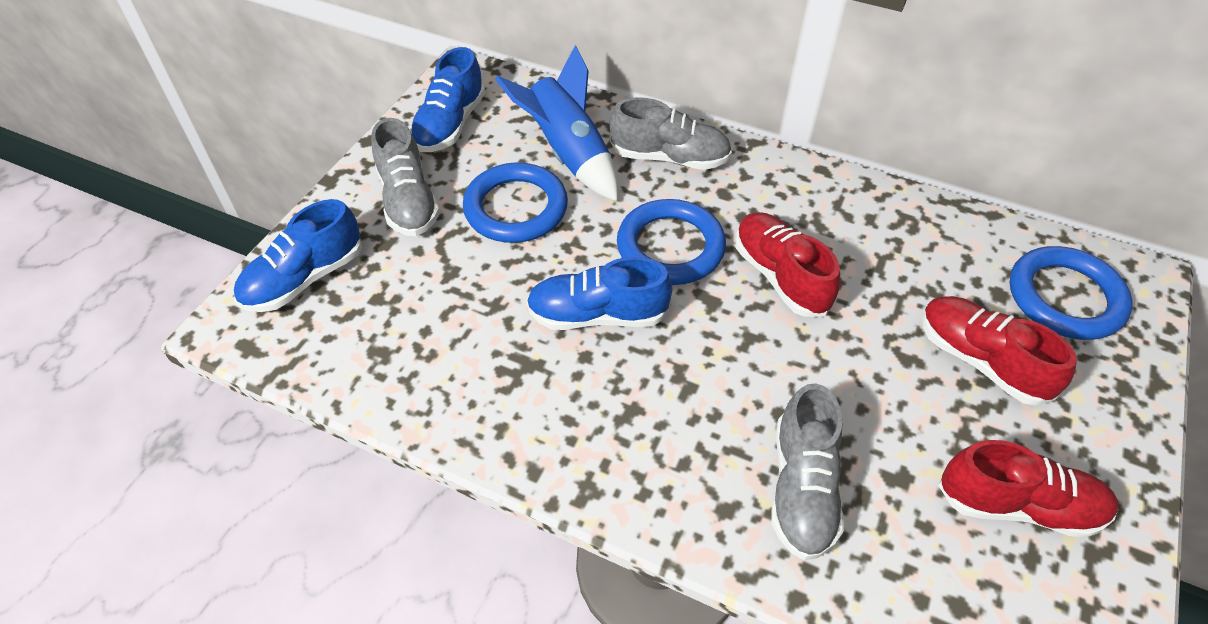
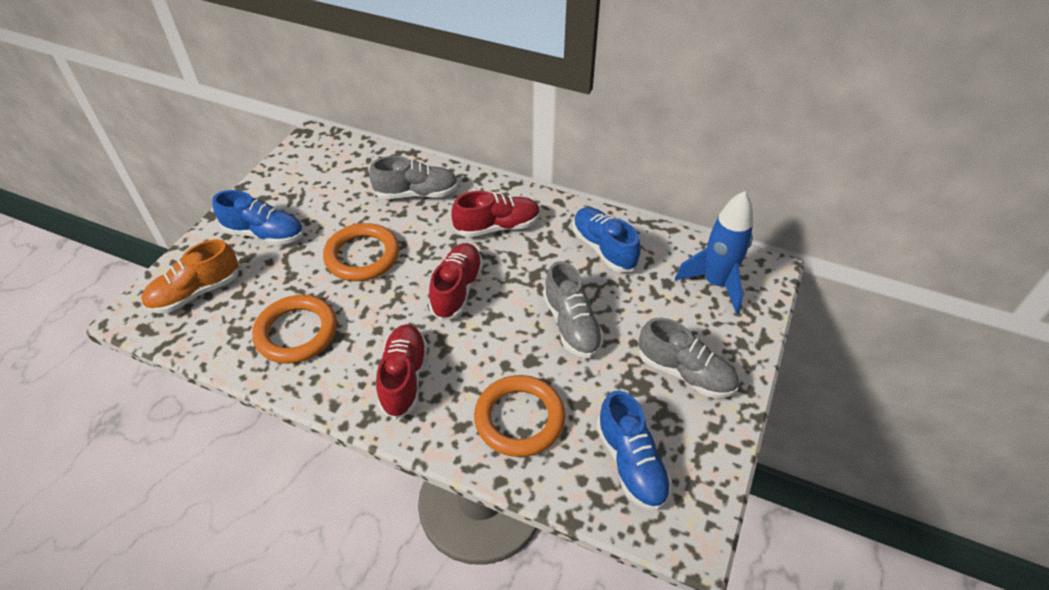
blue ring: [463,162,568,243] [617,199,726,285] [1010,246,1133,340] = 3 -> none = 0
orange ring: none = 0 -> [252,295,337,364] [323,223,399,281] [474,375,565,457] = 3
orange shoe: none = 0 -> [141,239,239,313] = 1

